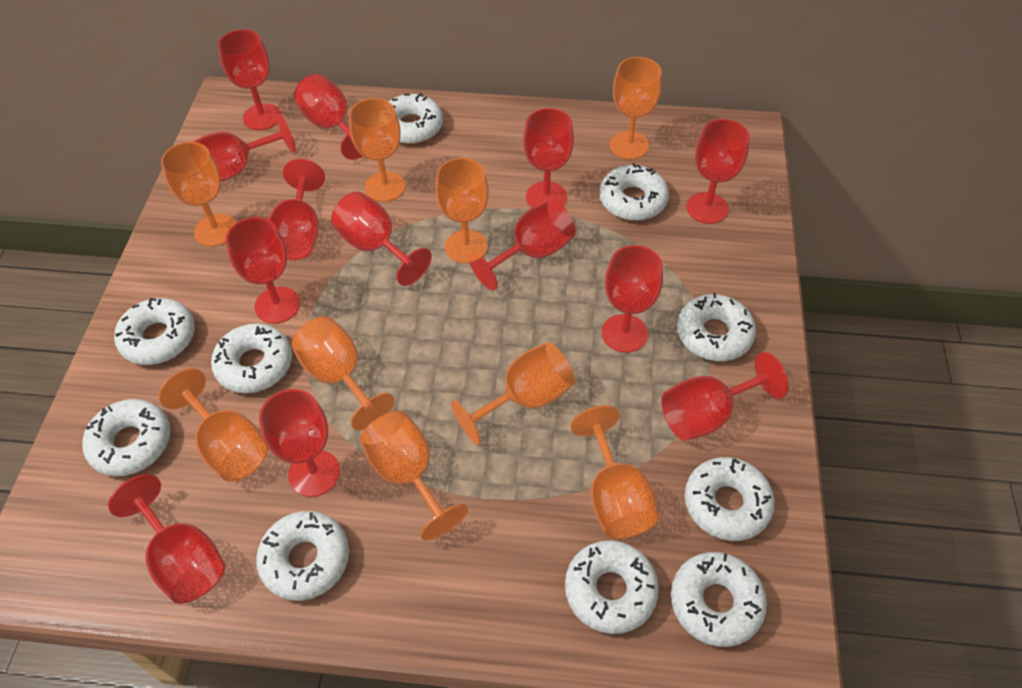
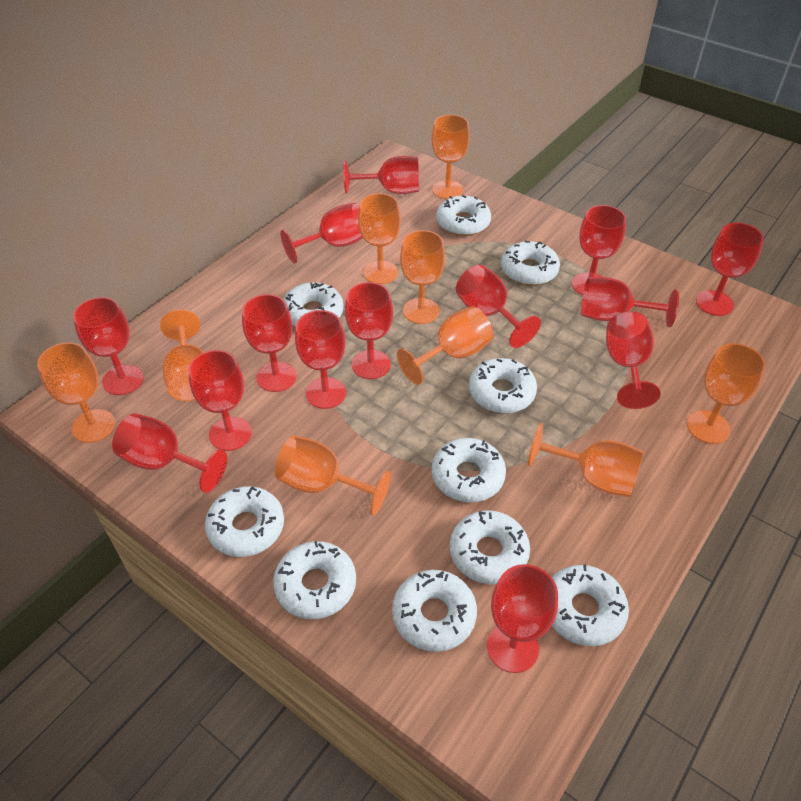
red goblet: [108,474,225,604] [193,114,296,181] [218,29,282,130] [226,217,300,324] [259,389,340,497] [268,159,325,260] [294,74,363,160] [331,192,432,286] [468,199,576,290] [523,108,574,208] [602,245,663,353] [661,352,788,441] [686,119,750,224] = 13 -> [73,297,144,395] [112,413,227,493] [188,350,252,451] [242,294,297,392] [280,203,363,263] [295,310,346,409] [343,156,419,194] [345,282,393,379] [456,265,541,348] [487,564,558,673] [572,205,626,295] [581,277,679,327] [606,312,661,409] [696,223,764,316] = 14

